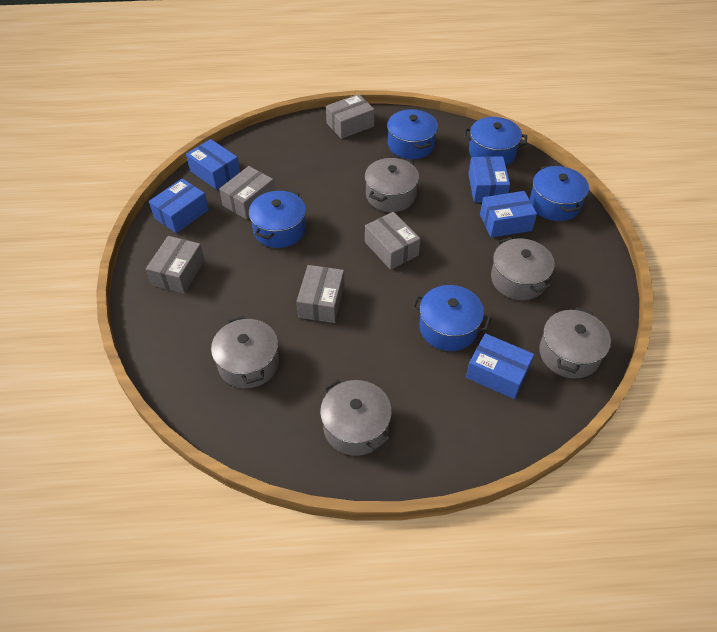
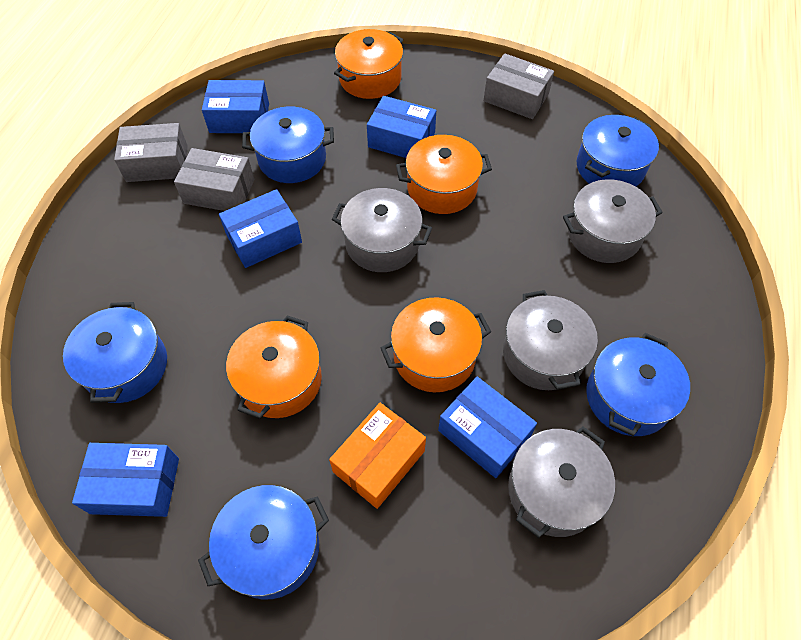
grey box: [146,236,205,294] [219,166,275,220] [296,265,345,323] [326,94,374,139] [365,212,420,270] = 5 -> [114,123,188,182] [174,148,254,211] [484,53,554,119] = 3
grey pot: [211,316,279,388] [320,379,392,456] [365,158,419,212] [491,237,555,300] [539,307,611,379] = 5 -> [332,188,432,272] [503,290,598,390] [508,427,615,538] [563,179,663,263] = 4
orange box: none = 0 -> [329,403,426,509] = 1
orange pot: none = 0 -> [226,315,322,419] [334,29,403,99] [381,297,491,392] [396,135,492,214] = 4

